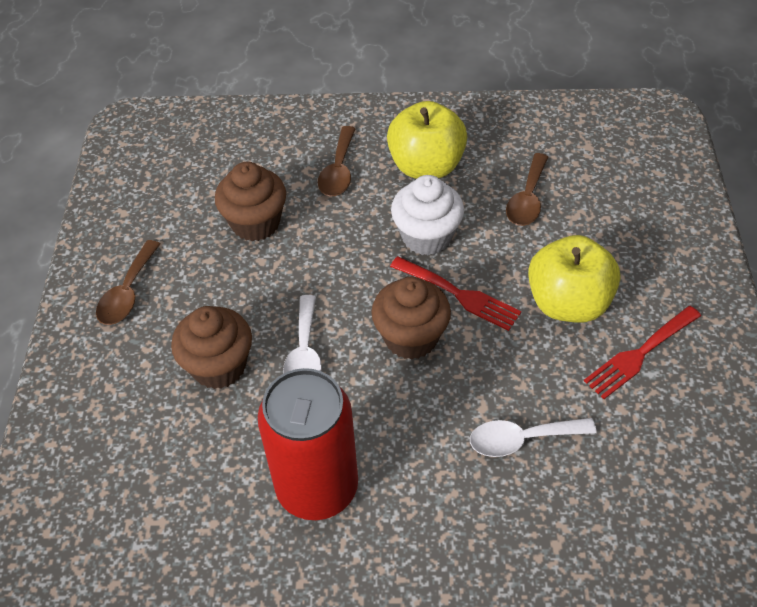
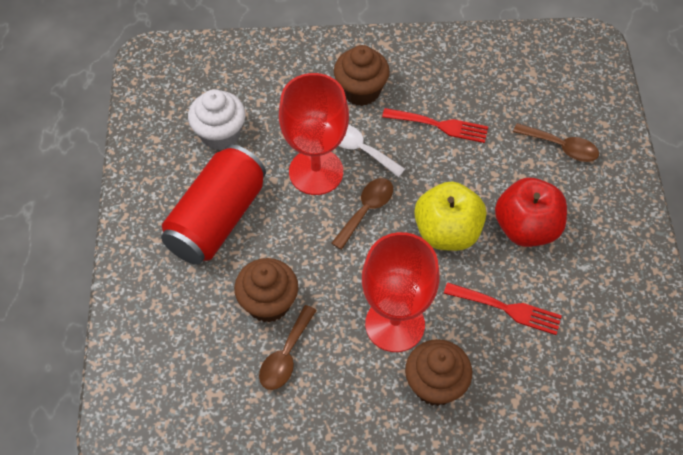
red apple: none = 0 -> [495,178,567,247] = 1
red goblet: none = 0 -> [279,73,349,195] [362,232,440,352] = 2
white spoon: [283,295,322,374] [470,418,597,457] = 2 -> [339,125,405,177] = 1
yellow apple: [387,101,467,179] [528,235,620,323] = 2 -> [414,181,486,251] = 1

